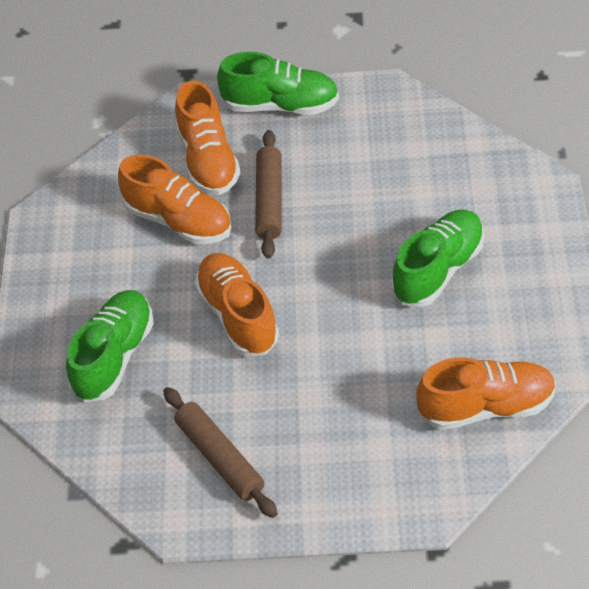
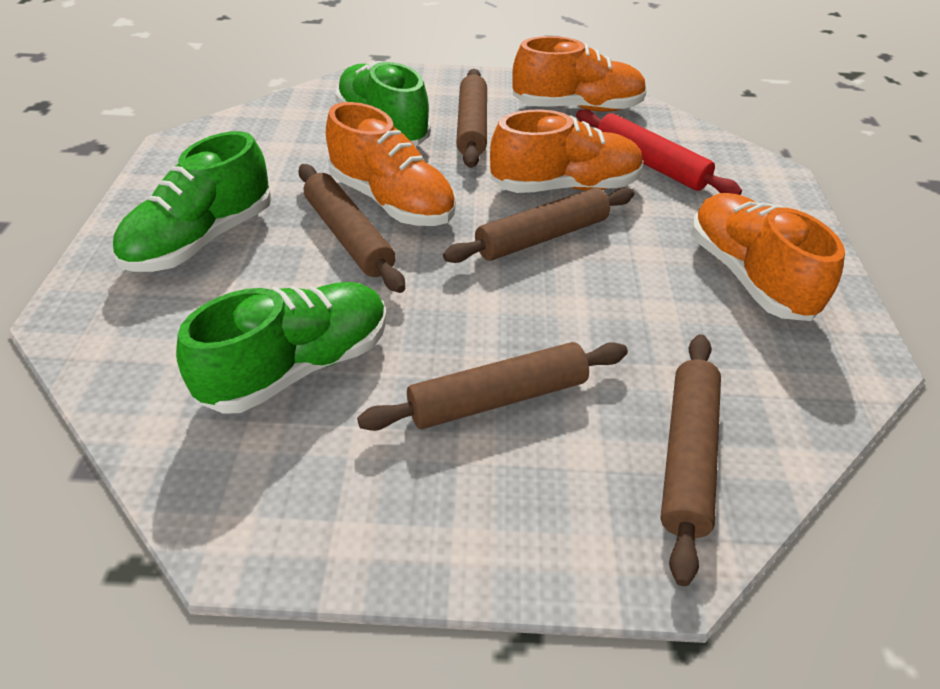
brown rolling pin: [163,387,278,518] [255,130,282,259] = 2 -> [298,164,405,293] [357,342,628,431] [443,187,634,263] [456,69,487,168] [660,334,721,586] = 5
red rolling pin: none = 0 -> [576,109,742,195] = 1

